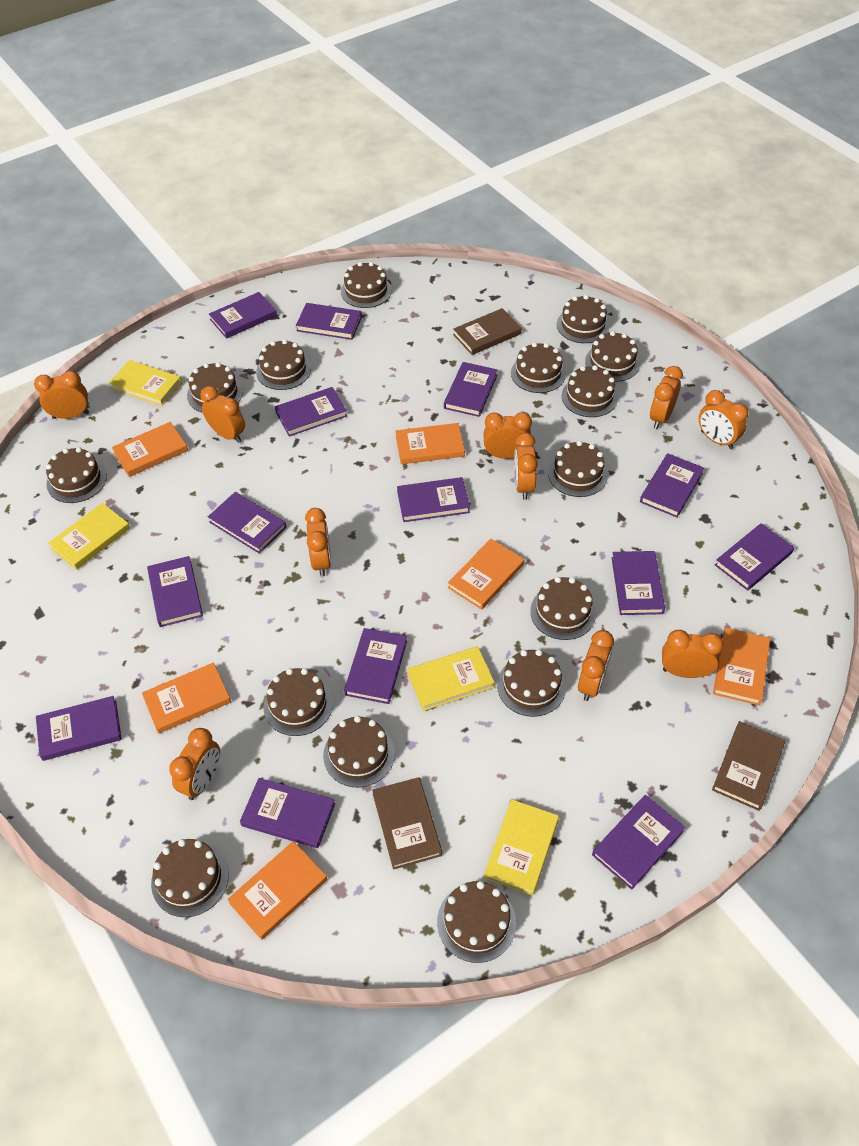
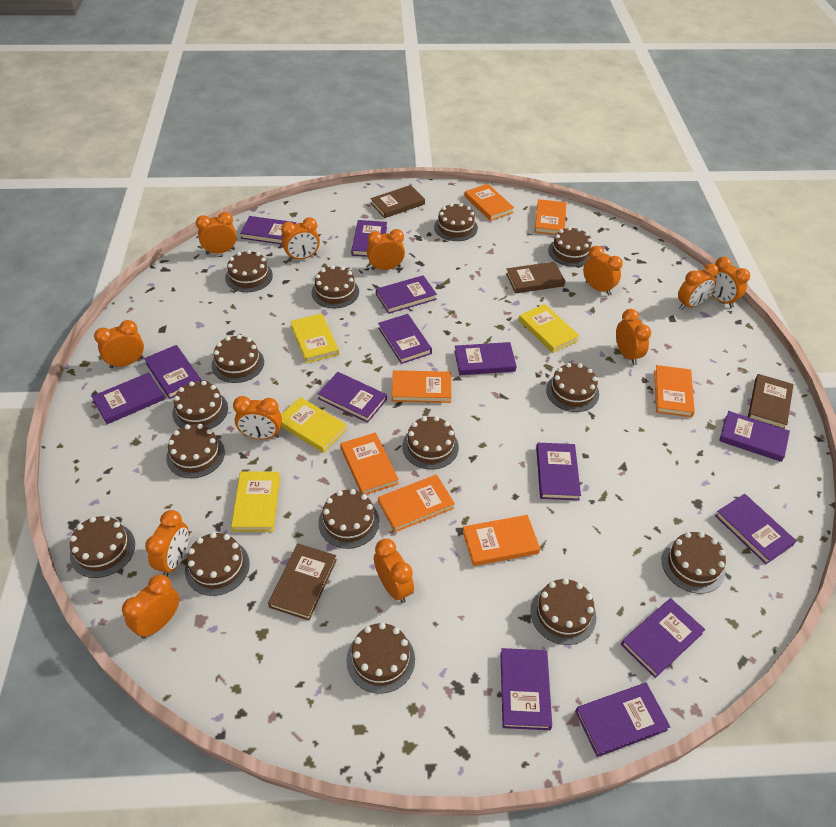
brown book: [372,777,442,870] [453,308,522,355] [712,721,785,811] = 3 -> [268,544,337,620] [370,185,425,218] [506,262,565,294] [748,374,794,429] = 4
orange book: [112,422,188,477] [142,662,231,734] [227,841,327,940] [395,423,465,464] [448,539,524,610] [713,627,770,705] = 6 -> [340,432,399,495] [378,474,455,532] [392,370,452,403] [462,515,540,566] [465,184,514,221] [535,199,566,235] [654,365,695,417] = 7
orange clock: [34,371,89,419] [169,728,220,800] [201,386,245,443] [305,508,331,577] [484,412,532,459] [514,433,538,500] [578,630,614,701] [650,366,683,429] [662,630,724,678] [699,390,749,449] = 10 -> [94,320,144,369] [122,574,179,639] [145,510,189,577] [196,212,237,255] [233,396,282,439] [281,217,320,261] [367,229,405,270] [374,539,414,603] [583,246,623,296] [616,309,651,365] [678,264,719,310] [711,257,750,308] = 12

